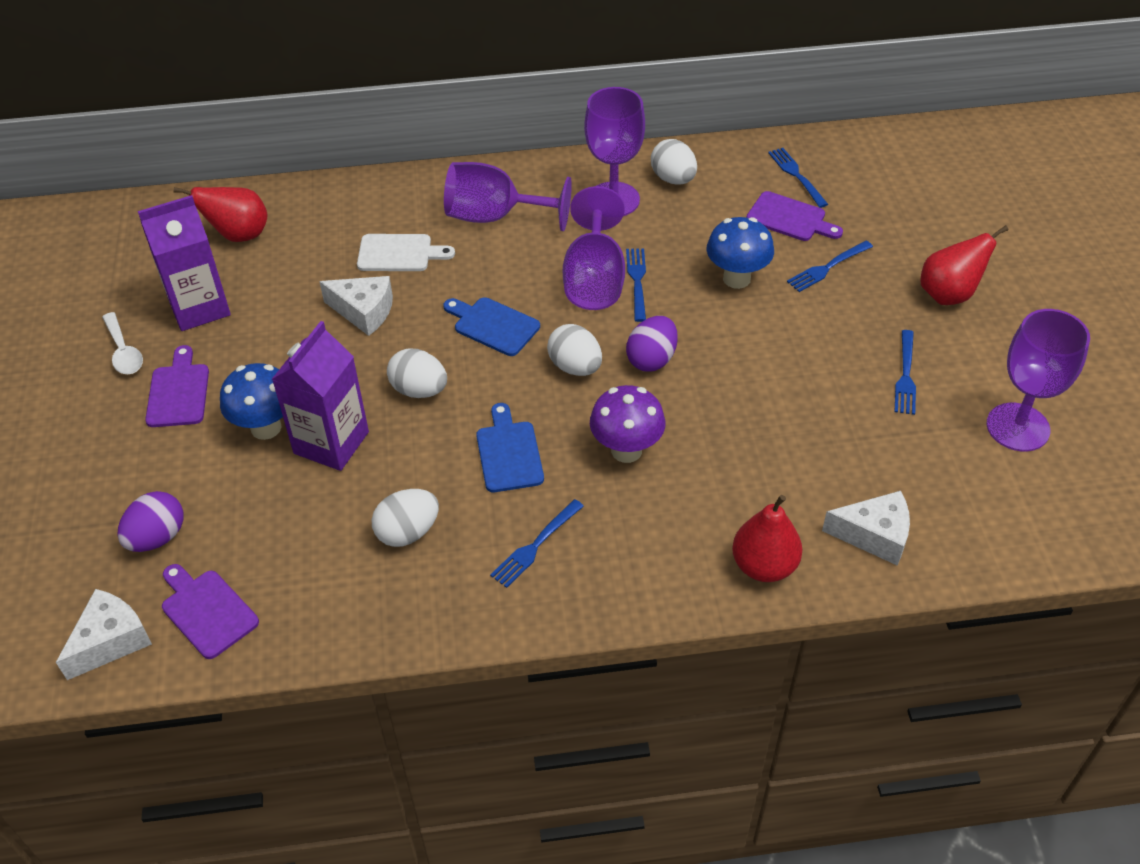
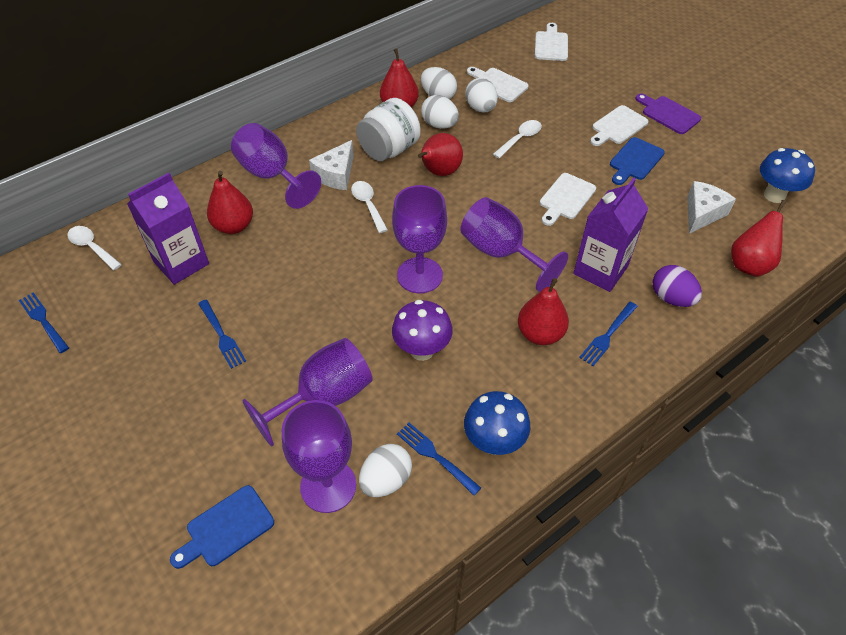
blue fork: [490,499,584,588] [626,248,646,322] [768,148,828,208] [787,241,873,292] [895,330,916,415] = 5 -> [19,292,69,353] [198,300,246,369] [397,423,481,495] [579,302,638,366] = 4
purple cutting board: [145,345,209,427] [162,564,259,659] [746,191,843,241] = 3 -> [635,93,701,134] = 1
purple egg: [118,491,183,552] [626,316,678,372] = 2 -> [653,265,702,307] = 1
purple goblet: [444,162,572,231] [563,186,625,310] [584,87,645,216] [987,309,1090,451] = 4 -> [231,123,321,209] [242,338,373,447] [282,400,356,513] [392,185,447,293] [460,197,568,292] = 5
red pear: [174,187,268,242] [732,495,802,582] [921,225,1008,305] = 3 -> [207,171,253,234] [380,49,419,108] [418,133,463,176] [518,278,569,345] [731,200,786,277] = 5
white cheese: [56,589,152,680] [319,276,393,336] [822,491,910,566] = 3 -> [309,140,354,190] [687,181,736,234] = 2
white cutting board: [357,234,455,271] = 1 -> [467,67,529,102] [535,23,568,61] [540,173,596,226] [590,105,649,146] = 4
white jar: none = 0 -> [356,98,421,161] = 1
white spoon: [102,312,143,374] = 1 -> [67,226,122,270] [351,181,388,233] [493,120,542,158] = 3

